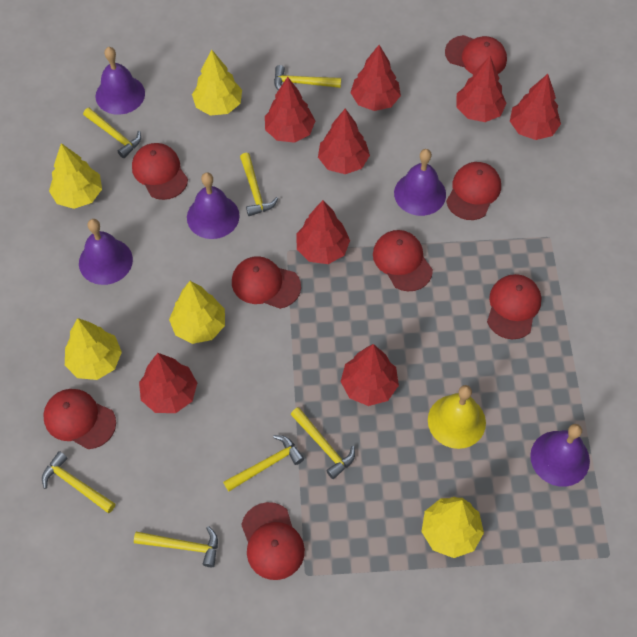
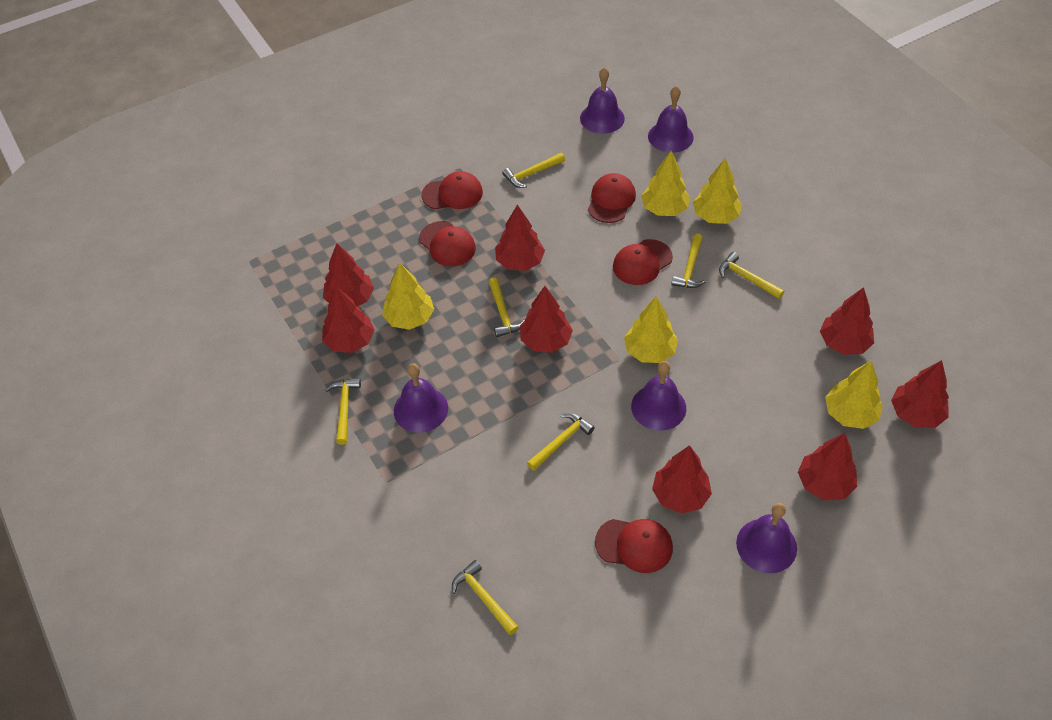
red cap: [43,389,116,449] [132,143,188,200] [232,256,301,309] [241,502,305,580] [373,230,433,291] [445,35,507,74] [446,162,501,220] [487,274,542,339] = 8 -> [419,221,476,266] [422,171,483,209] [588,173,636,223] [595,519,673,573] [613,239,673,285] = 5
yellow bell: [428,385,486,449] = 1 -> none = 0

